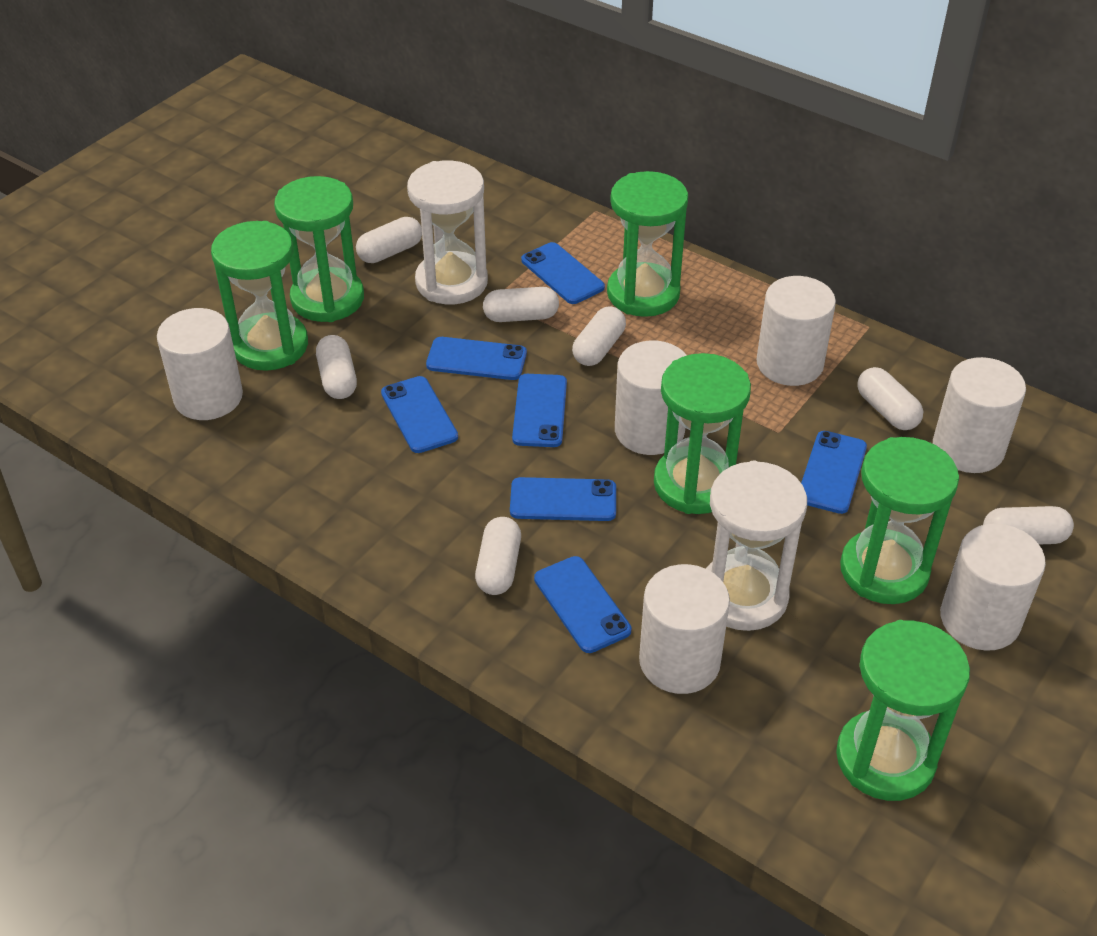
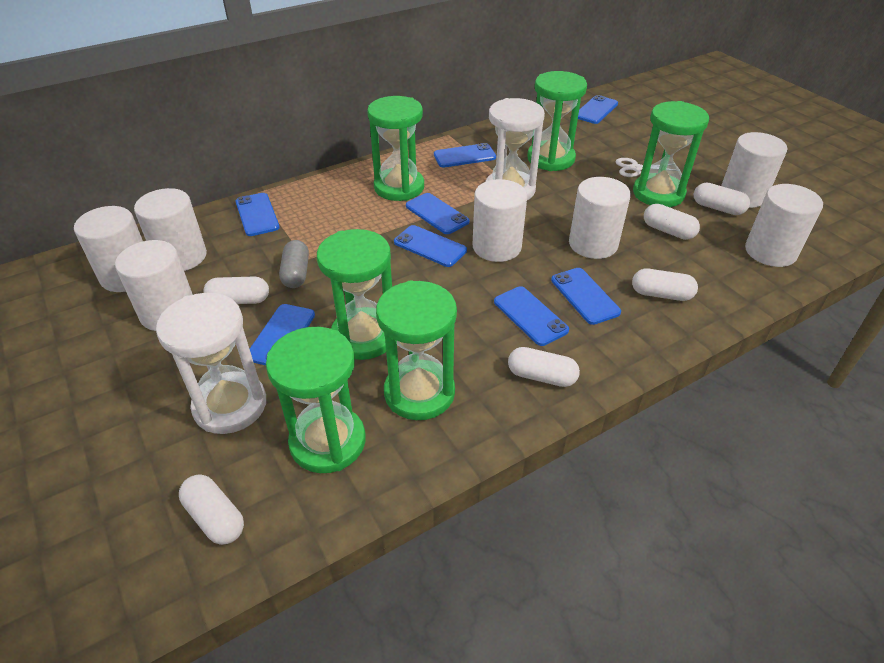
blue phone: [381,376,458,453] [426,337,527,380] [510,477,616,521] [512,374,567,447] [521,242,605,304] [534,556,631,653] [801,431,867,514] = 7 -> [236,193,280,236] [250,304,315,365] [394,225,467,267] [406,193,470,234] [434,143,496,168] [494,286,569,346] [551,268,621,325] [578,95,618,124] = 8
grey capsule: none = 0 -> [279,240,309,288] = 1
white capsule: [316,335,357,399] [356,217,422,263] [475,517,521,595] [483,287,559,322] [572,306,626,366] [857,367,923,430] [983,506,1074,544] = 7 -> [179,474,244,545] [203,276,269,304] [508,347,580,387] [632,269,698,301] [644,204,700,240] [694,183,750,215] = 6
white cylinder: [157,308,243,420] [615,340,687,455] [639,564,730,694] [756,276,836,386] [933,357,1026,473] [940,524,1046,651] = 6 -> [74,206,143,292] [115,240,193,331] [134,188,207,271] [473,179,527,262] [569,177,631,259] [721,132,787,208] [745,184,823,267] = 7
white scissors: none = 0 -> [615,158,681,177] = 1

